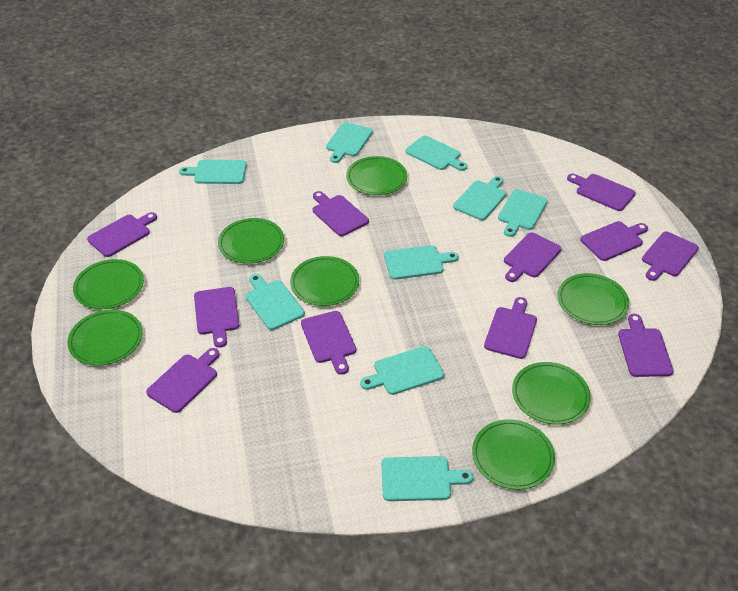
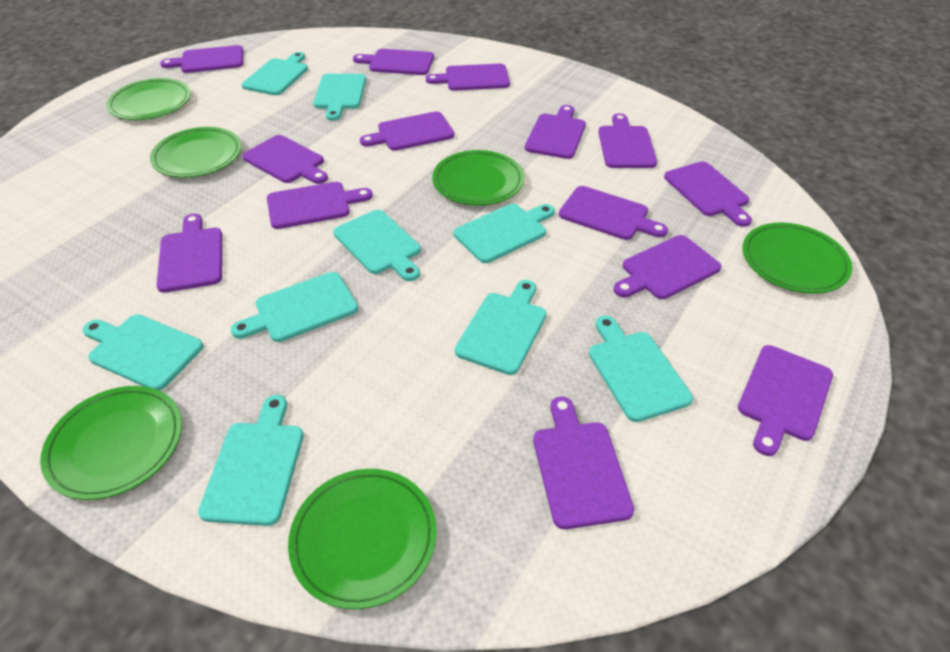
green plate: [67,309,143,366] [73,259,144,309] [218,218,284,264] [290,256,359,306] [346,156,407,195] [472,419,555,490] [512,362,591,425] [557,273,629,325] = 8 -> [40,386,182,500] [106,78,191,120] [150,127,241,178] [288,469,437,609] [432,150,524,205] [743,223,852,293] = 6
purple cutting board: [87,212,157,257] [146,348,220,413] [194,287,240,348] [301,311,356,375] [313,191,369,236] [484,297,537,359] [504,232,562,282] [567,174,636,211] [580,221,648,261] [618,314,674,377] [642,232,699,281] = 11 -> [156,214,222,292] [160,45,243,73] [242,135,328,184] [267,182,373,229] [353,49,434,75] [360,111,454,151] [426,64,510,91] [525,105,586,159] [533,397,634,529] [559,186,668,240] [598,113,657,168] [614,235,721,299] [664,161,752,227] [738,345,833,456] = 14

